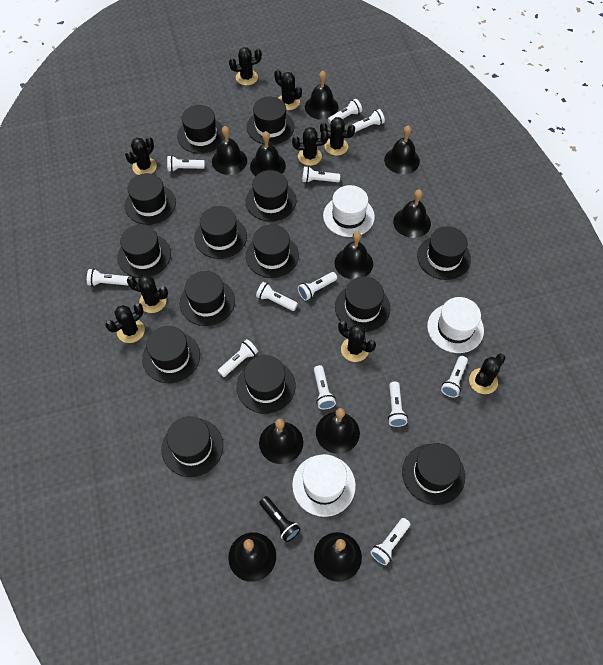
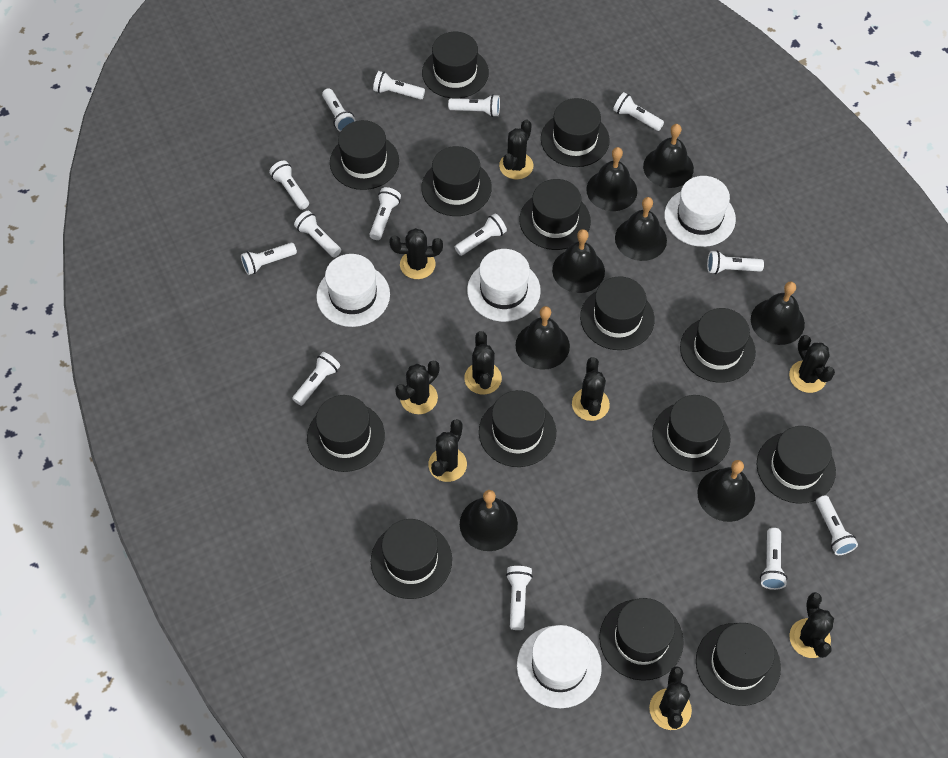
black bell: [212,126,247,175] [228,532,276,582] [250,131,286,176] [259,419,303,464] [305,71,339,120] [314,532,362,582] [316,408,360,454] [335,232,373,280] [384,125,420,174] [393,190,431,238] = 10 -> [460,490,518,551] [515,306,570,370] [552,229,605,293] [586,147,637,211] [615,197,667,261] [643,124,694,188] [698,460,755,522] [751,281,805,345] = 8
black flashlight: [259,496,301,542] = 1 -> none = 0
white flashlight: [87,269,129,286] [167,155,205,172] [218,339,258,377] [256,282,298,311] [298,272,337,301] [302,166,340,183] [314,365,336,409] [328,99,362,125] [353,109,385,132] [370,518,410,565] [388,382,408,427] [441,356,468,398] = 12 -> [241,243,297,275] [269,161,309,210] [292,352,340,406] [294,211,341,257] [322,88,356,132] [370,187,401,240] [373,71,425,100] [448,94,500,117] [455,214,507,256] [506,566,533,630] [613,92,664,131] [707,251,764,274] [760,528,787,590] [816,495,858,555] = 14
white hat: [292,454,356,517] [323,185,375,237] [427,297,484,353] = 3 -> [316,254,390,327] [467,249,541,322] [517,625,602,708] [664,176,736,247] = 4

